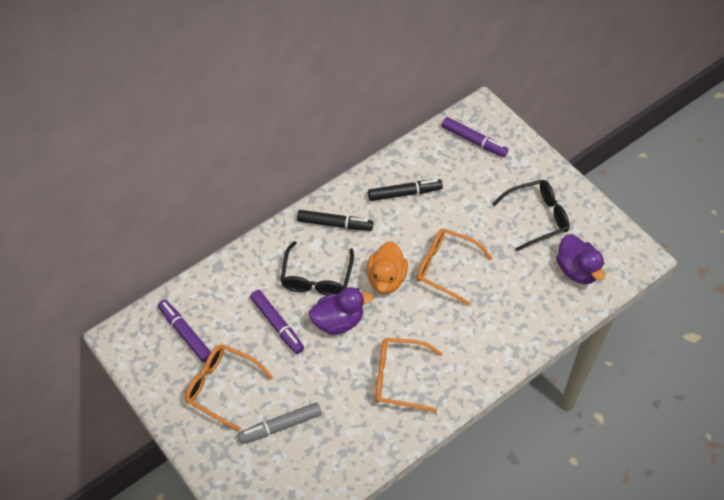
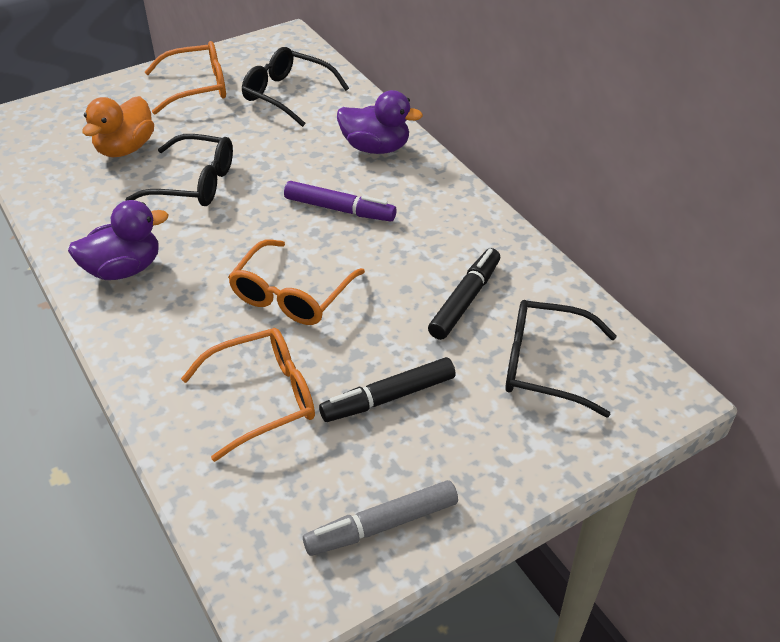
black glasses: [280,241,354,296] [492,180,570,251] = 2 -> [125,134,233,206] [242,47,349,127] [505,300,617,417] = 3
purple marker: [158,300,211,363] [250,290,304,354] [442,117,508,157] = 3 -> [284,181,397,222] = 1

